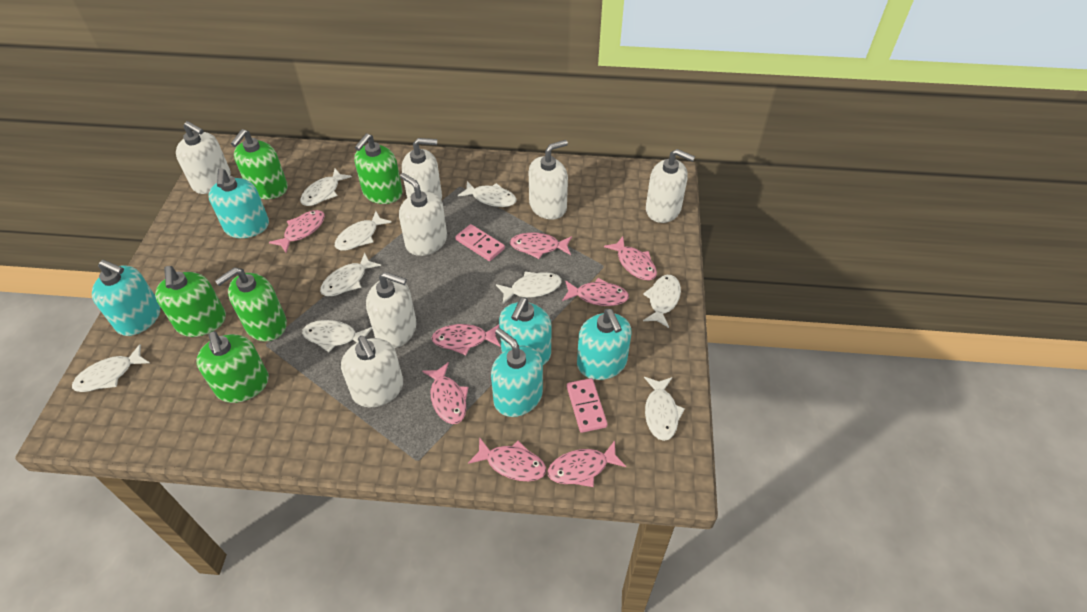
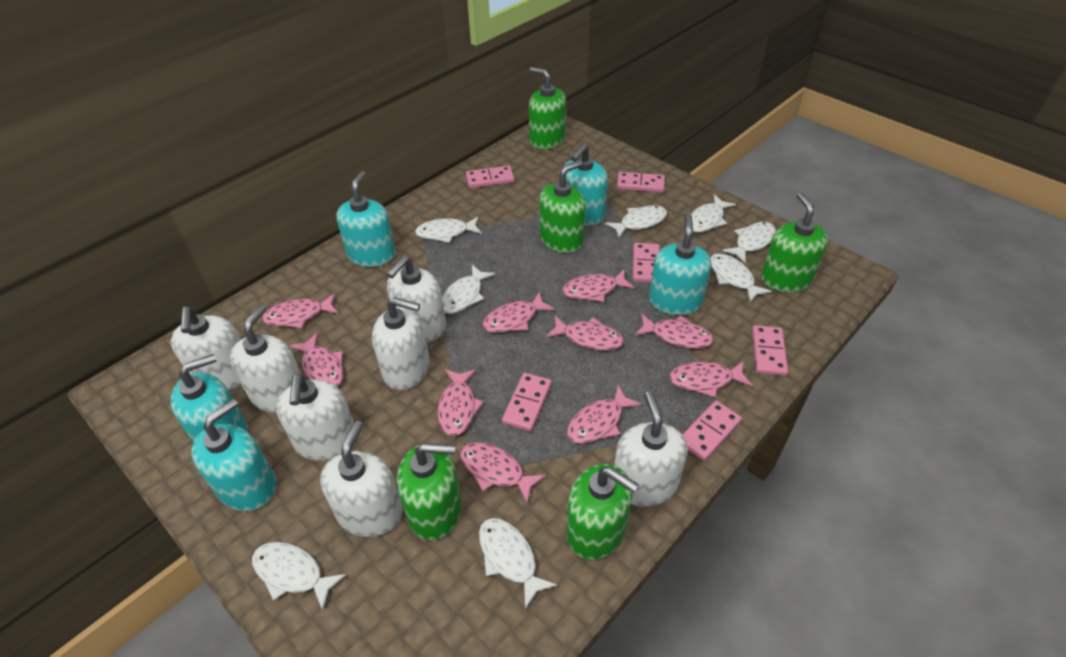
pink domino: [455,224,505,261] [567,378,608,433] = 2 -> [466,166,514,188] [502,373,552,431] [617,172,665,193] [633,243,660,283] [682,400,742,461] [752,325,788,376] = 6
pink fish: [269,210,325,253] [422,362,469,424] [432,324,501,355] [468,437,546,481] [510,232,572,259] [548,441,626,487] [562,278,629,306] [604,237,657,280] = 8 -> [262,293,338,328] [290,332,343,386] [438,369,484,436] [460,442,546,503] [482,292,555,333] [546,316,624,350] [562,270,635,302] [567,385,642,444] [635,314,714,349] [669,361,753,398] = 10
white fish: [72,344,149,392] [300,169,352,206] [302,320,372,352] [320,253,381,296] [335,211,392,251] [458,181,517,207] [496,271,562,304] [643,275,681,328] [644,377,685,441] = 9 -> [252,542,346,611] [415,217,482,243] [442,265,495,314] [479,518,557,609] [605,205,667,238] [691,194,736,232] [710,253,772,302] [722,222,776,263] = 8

